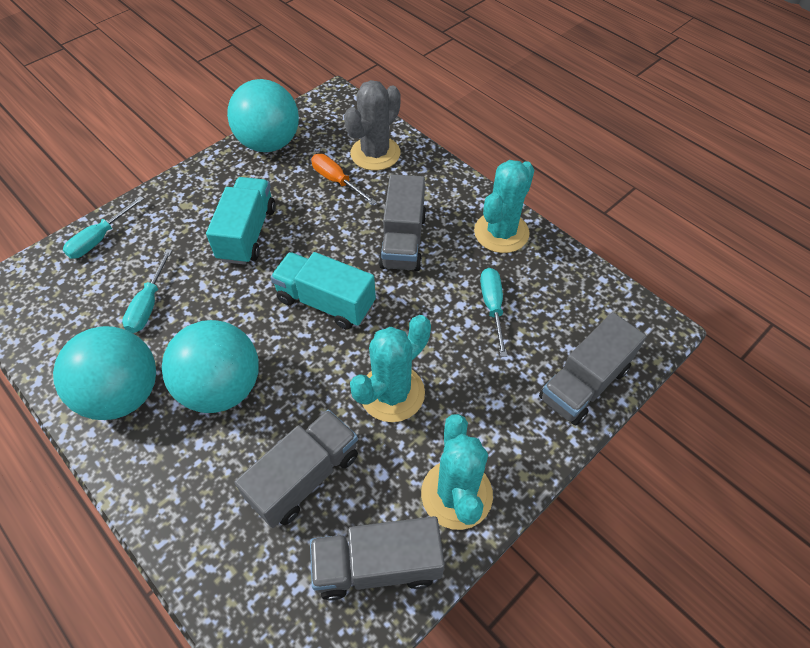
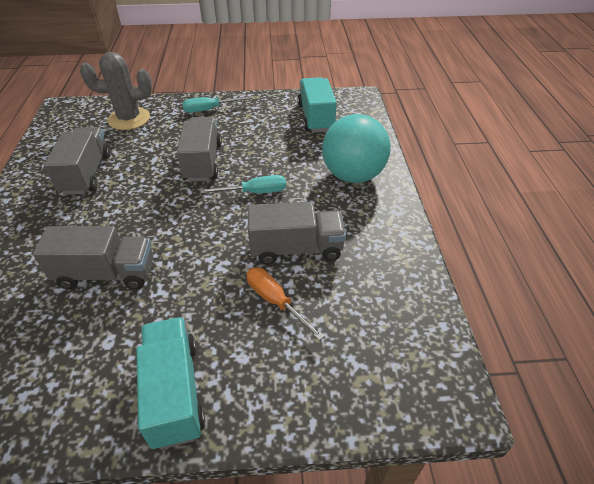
turquoise ball: [53,326,156,420] [162,320,259,413] [227,79,299,152] = 3 -> [322,114,391,183] = 1
turquoise cactus: [350,315,431,422] [421,414,493,530] [474,160,534,253] = 3 -> none = 0
turquoise screwdriver: [63,196,144,259] [122,249,172,333] [480,268,507,357] = 3 -> [182,96,252,113] [200,175,286,193] = 2

